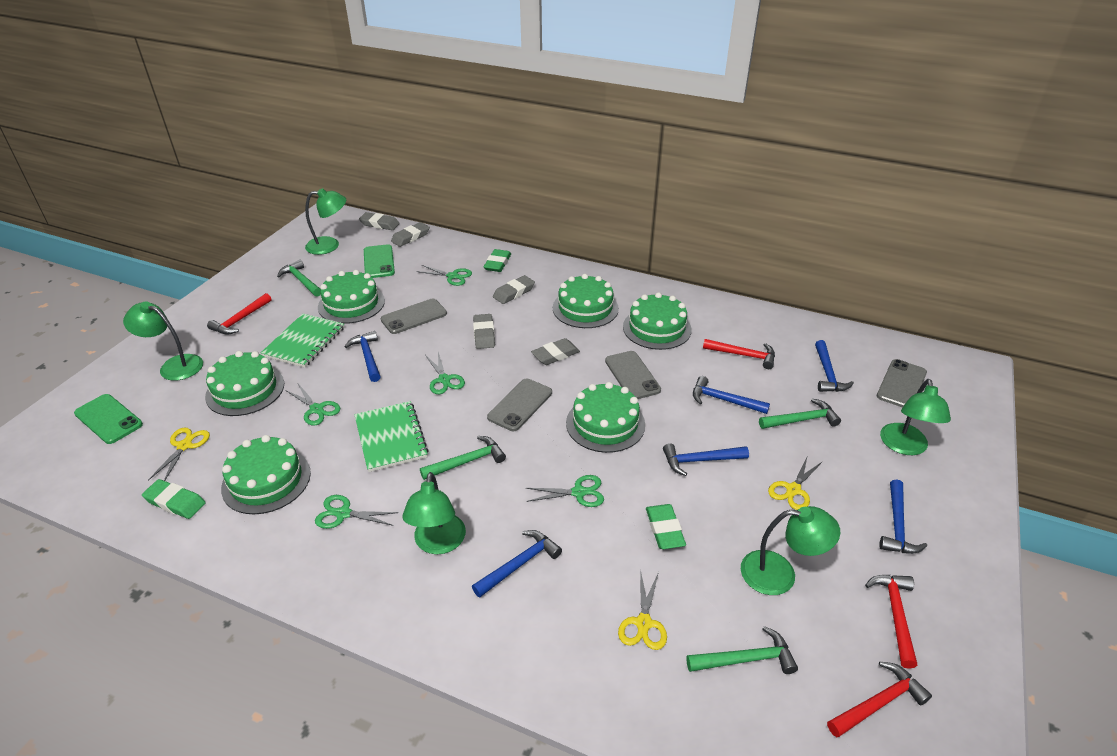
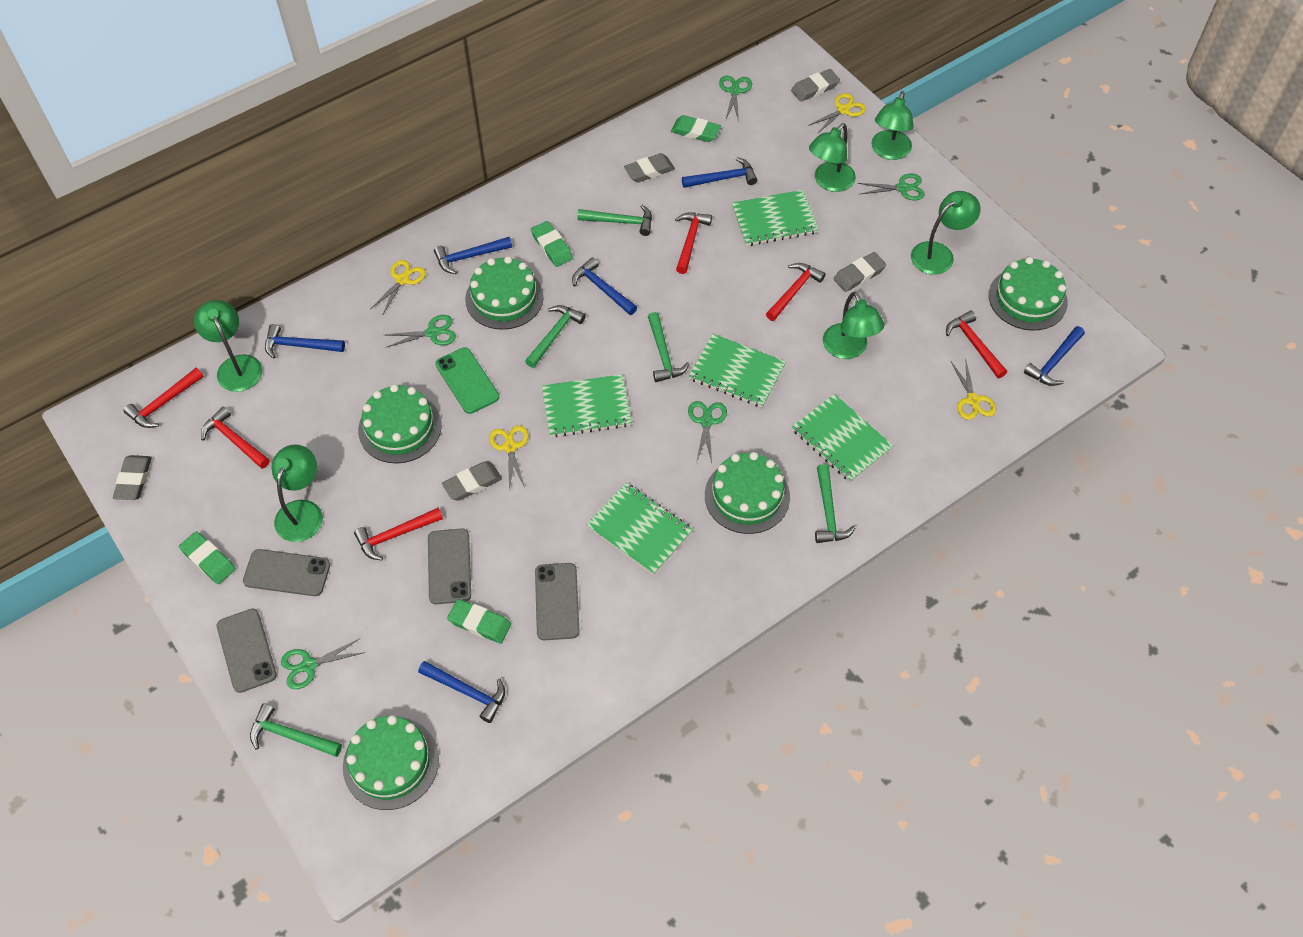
green cake: [205,351,284,416] [221,435,311,514] [318,270,385,324] [553,274,619,328] [566,382,645,453] [623,292,692,350] = 6 -> [343,715,439,810] [358,384,442,463] [465,256,544,330] [705,452,790,534] [989,257,1068,330] = 5
green eraser: [142,479,206,519] [484,249,511,272] [646,504,686,549] = 3 -> [179,531,236,584] [447,599,511,643] [531,221,573,267] [671,115,721,142] = 4
green hammer: [277,260,321,297] [420,436,506,480] [686,626,798,674] [759,399,841,429] = 4 -> [250,703,342,757] [525,305,586,368] [577,205,652,236] [648,312,690,382] [815,464,856,543] = 5
green lamp: [123,301,203,381] [305,188,346,255] [402,472,466,554] [741,506,840,595] [880,379,951,455] = 5 -> [194,300,262,392] [272,444,323,542] [809,123,856,192] [823,292,884,359] [871,91,914,160] [911,191,981,275] = 6
green notebook: [261,314,344,367] [354,401,429,472] = 2 -> [542,374,632,437] [586,483,693,575] [689,334,786,408] [732,190,819,246] [792,394,893,482] = 5
green phone: [74,394,143,444] [364,244,395,278] = 2 -> [435,347,499,414] = 1
red hammer: [207,293,272,334] [703,339,775,369] [827,661,932,737] [865,575,917,669] = 4 -> [123,368,204,428] [201,406,270,469] [354,508,443,561] [675,213,712,274] [766,263,826,321] [946,311,1007,378] = 6
yellow scissors: [148,428,210,481] [618,570,667,650] [768,455,823,510] = 3 -> [370,260,426,314] [489,425,529,490] [808,93,866,134] [951,358,996,420] = 4

